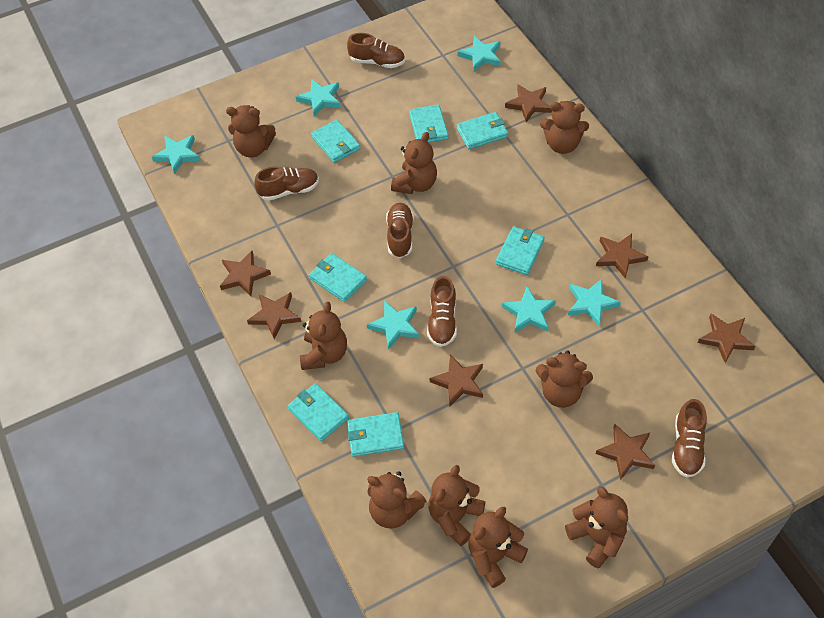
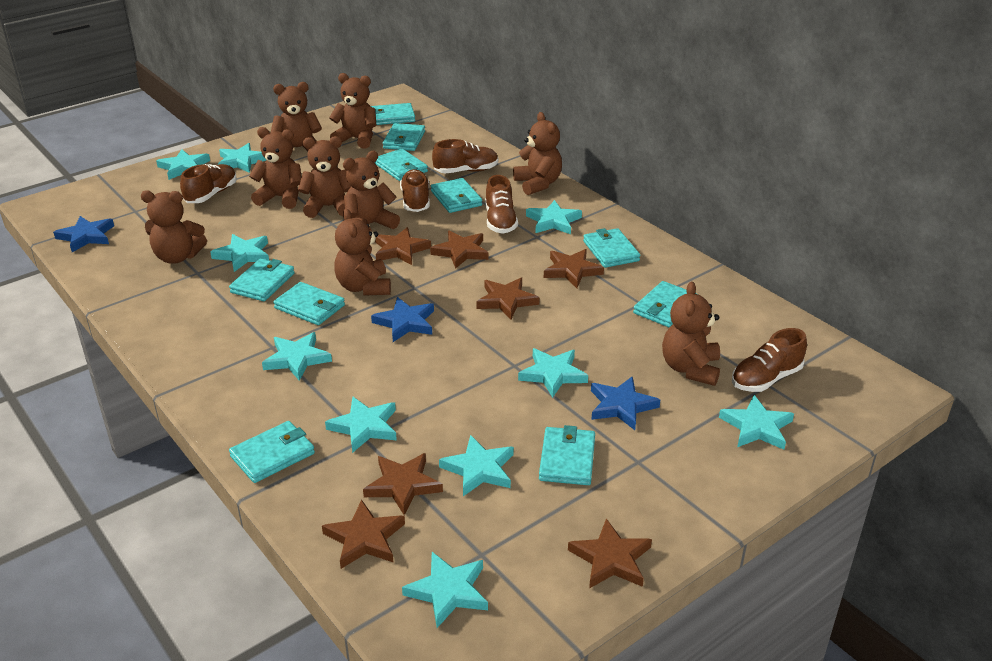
blue star: none = 0 -> [53,216,114,252] [371,297,434,342] [591,376,660,430] = 3
turquoise star: [152,135,201,174] [296,79,341,116] [367,301,420,350] [457,36,501,72] [502,286,556,333] [568,279,621,326] = 6 -> [156,149,210,180] [210,234,269,272] [218,143,266,173] [262,332,332,381] [325,397,397,453] [402,552,488,628] [439,435,514,496] [518,348,588,398] [526,200,582,234] [719,395,794,450] = 10
turquoise wallet: [288,383,349,441] [309,253,367,302] [311,119,360,163] [347,412,404,457] [409,104,449,143] [457,112,508,149] [496,226,545,275] = 7 -> [229,258,295,301] [229,421,315,483] [273,282,345,325] [371,103,415,125] [374,149,428,181] [383,123,425,151] [431,178,482,213] [539,425,595,485] [583,228,640,268] [633,281,697,327] = 10

